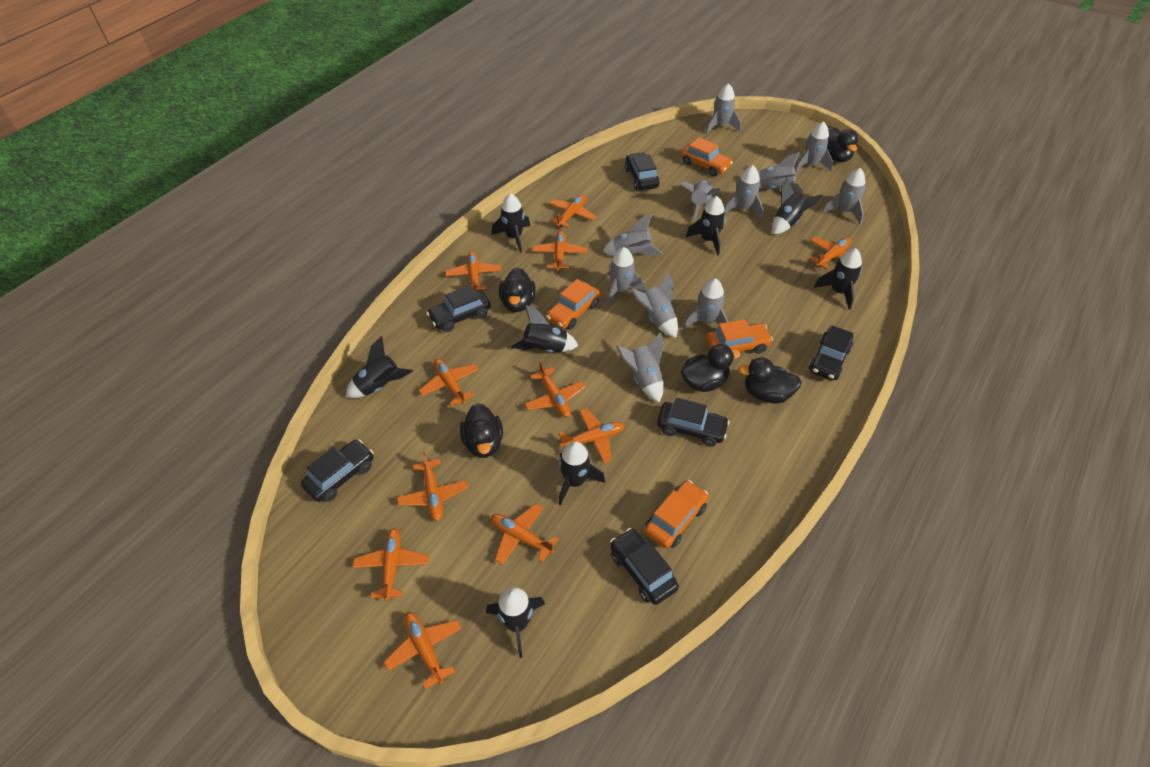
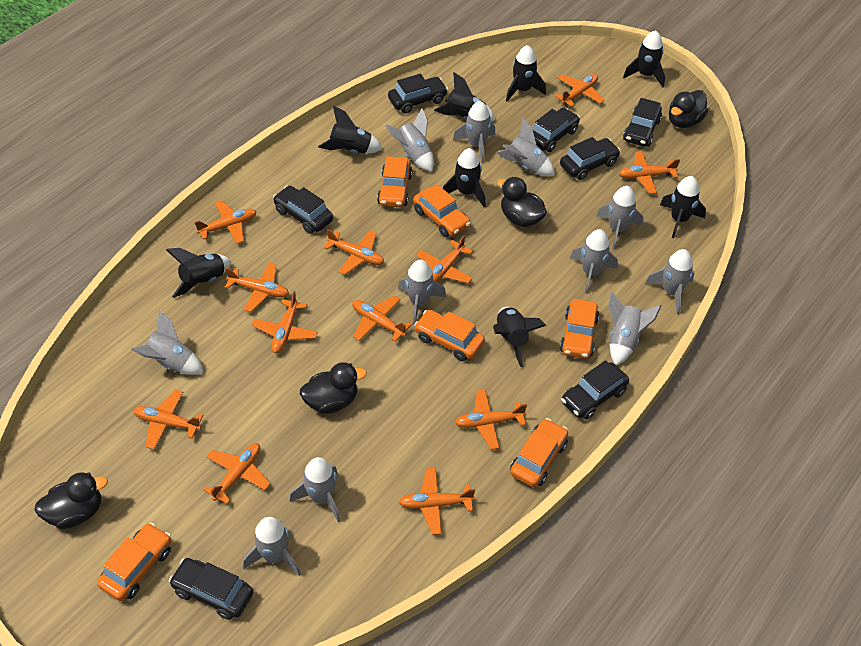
black car: [301,439,374,502] [427,285,491,332] [610,528,679,605] [625,152,660,190] [657,398,730,447] [809,325,853,381] = 6 -> [169,558,253,620] [273,186,333,234] [388,74,448,113] [533,108,580,152] [560,137,621,180] [561,360,629,420] [623,98,662,147] = 7
black duck: [460,403,503,458] [499,267,536,312] [681,344,740,392] [738,357,802,404] [827,127,858,162] = 5 -> [34,472,108,529] [300,362,367,414] [497,177,547,227] [669,90,708,128] = 4
orange car: [546,279,600,330] [644,480,708,549] [680,137,733,177] [706,319,773,354] = 4 -> [97,523,171,601] [377,156,412,207] [413,184,471,237] [414,310,485,361] [510,418,568,487] [560,299,599,359] = 6
orange plane: [352,528,429,601] [384,612,462,689] [397,452,468,521] [419,359,479,406] [445,251,502,291] [491,504,559,565] [524,361,585,418] [532,231,587,271] [549,194,596,228] [559,408,625,463] [809,237,851,270] = 11 -> [133,390,204,449] [195,200,257,244] [203,443,271,504] [225,262,289,312] [252,291,318,353] [324,229,384,275] [352,296,411,342] [399,468,475,535] [416,235,473,283] [455,389,527,450] [555,74,605,107] [619,151,680,194] = 12

